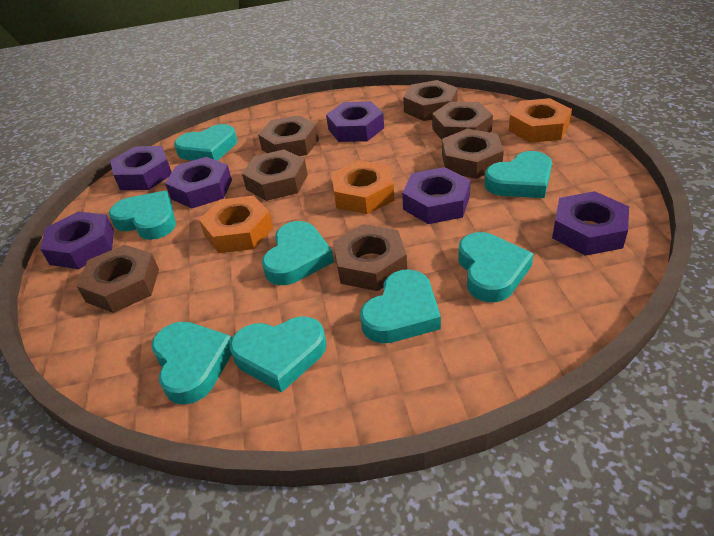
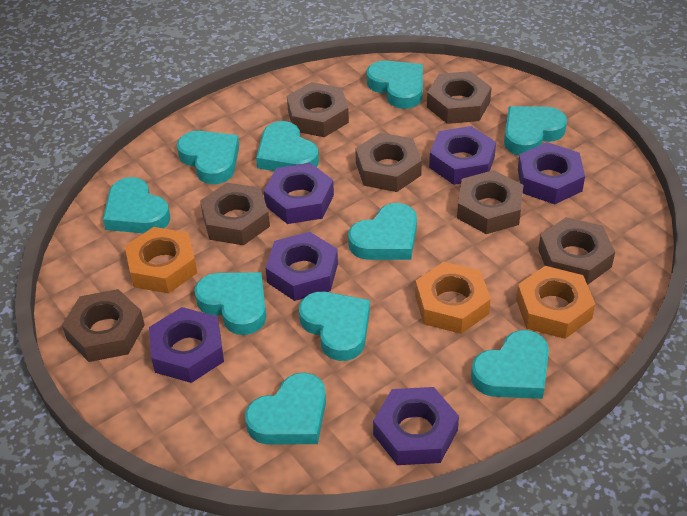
turquoise heart: [109,191,176,240] [152,322,232,405] [174,124,237,161] [230,317,327,392] [262,221,334,285] [360,269,441,343] [458,232,534,302] [484,151,552,198] = 8 -> [103,177,170,233] [177,131,239,184] [194,272,267,335] [245,373,326,445] [256,121,319,171] [299,292,370,361] [348,203,417,260] [367,60,423,109] [471,330,549,399] [504,106,567,155] = 10

